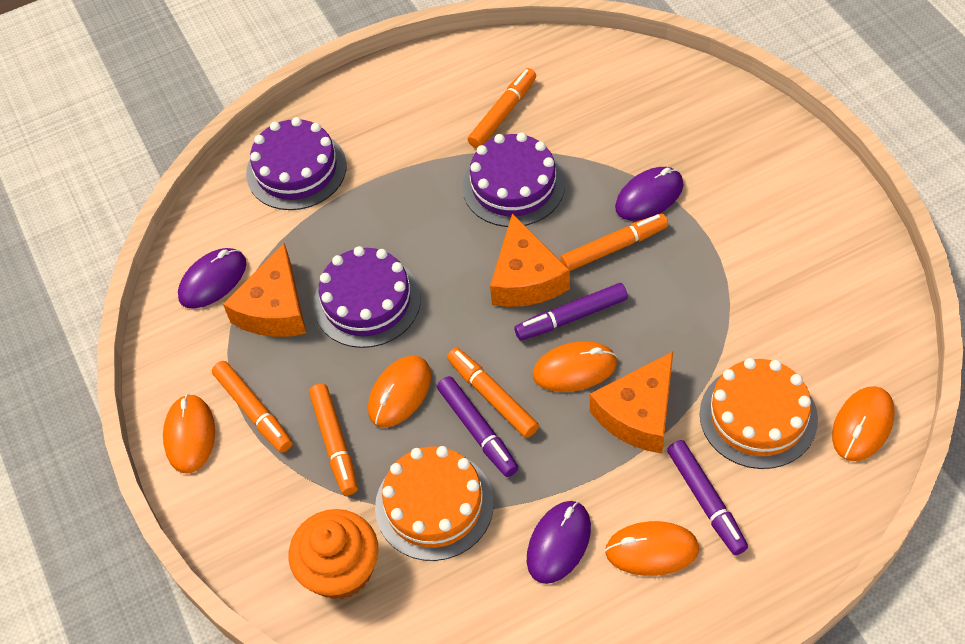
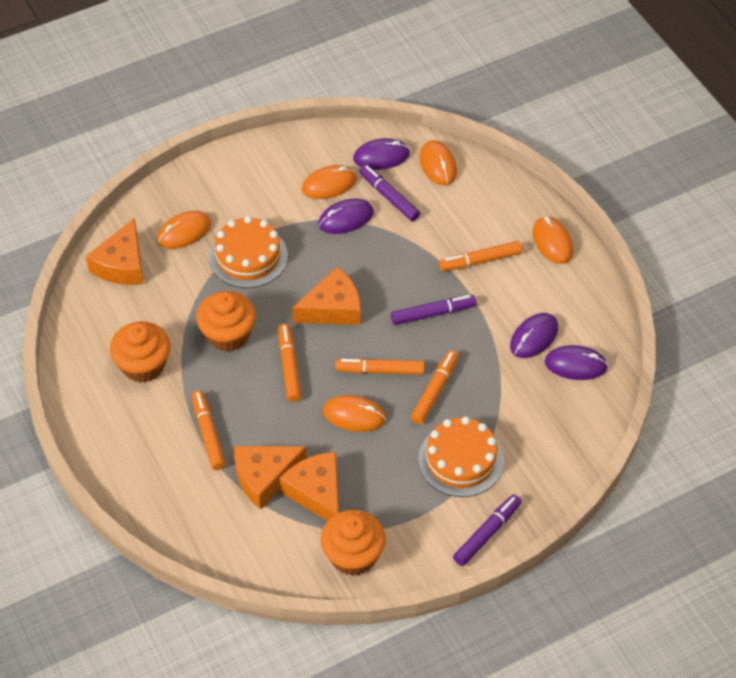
orange cheese: [223,243,307,337] [490,213,570,307] [590,352,673,454] = 3 -> [86,218,144,285] [234,446,307,509] [279,452,339,521] [292,267,361,325] = 4
orange cupcake: [289,509,379,599] = 1 -> [110,322,170,383] [196,291,256,352] [321,510,386,576] = 3
purple cake: [246,117,346,210] [313,246,421,348] [462,132,565,227] = 3 -> none = 0
purple mouse: [178,248,247,308] [527,501,591,584] [615,167,683,221] = 3 -> [318,199,374,234] [353,138,410,170] [510,313,558,358] [545,345,608,380] = 4

